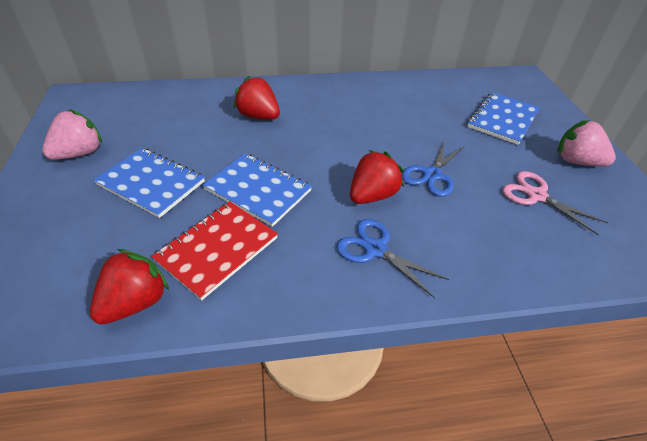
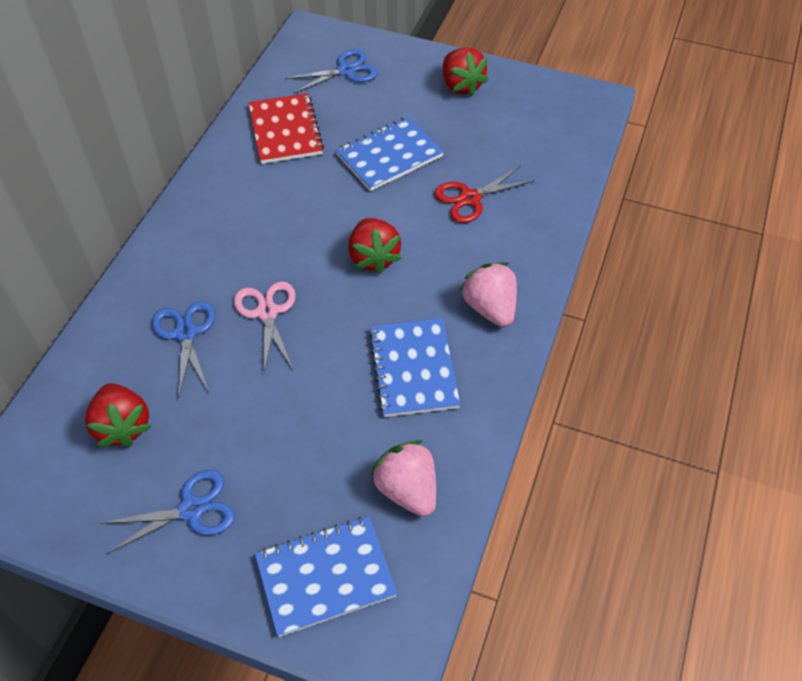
blue scissors: [336,219,449,298] [402,139,465,197] = 2 -> [101,470,235,554] [152,301,215,398] [285,49,378,94] = 3
red scissors: none = 0 -> [434,166,535,223] = 1

